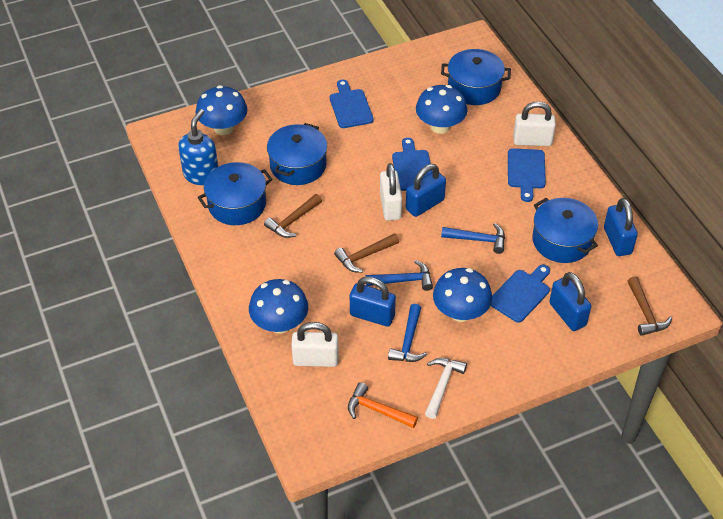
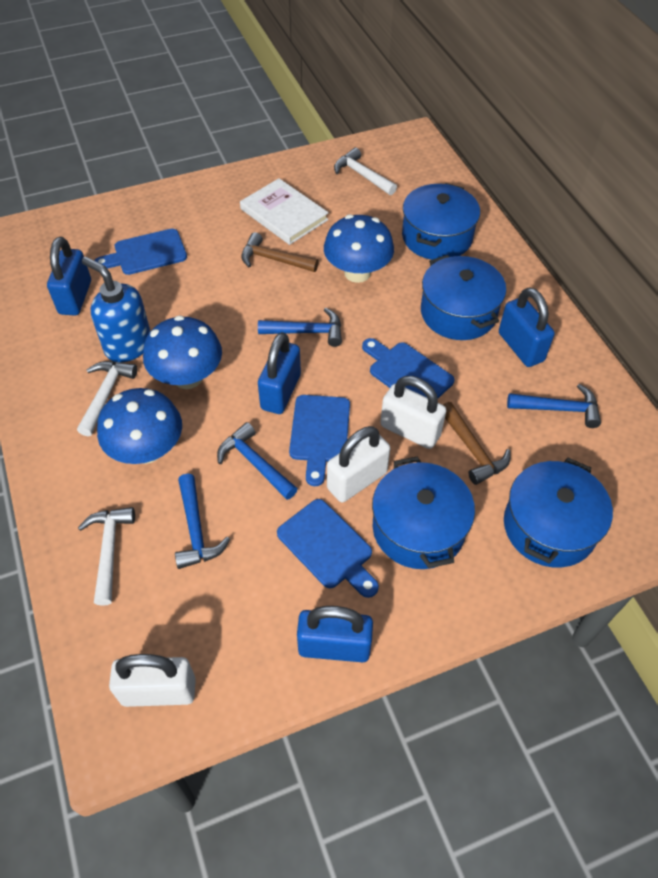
blue hammer: [366,260,433,291] [388,304,427,362] [441,223,505,254] = 3 -> [175,474,230,569] [217,422,298,500] [258,308,342,347] [507,384,601,428] = 4
blue mushroom: [196,85,247,135] [249,279,308,333] [416,85,467,134] [433,268,492,322] = 4 -> [97,388,182,464] [143,315,222,389] [324,214,394,283] = 3
brown hammer: [264,194,322,238] [334,233,399,273] [628,276,672,336] = 3 -> [241,232,319,272] [443,402,511,485] = 2
orange hammer: [348,382,418,428] = 1 -> none = 0
white book: none = 0 -> [240,178,329,245] = 1
white hammer: [425,358,467,419] = 1 -> [77,361,137,436] [78,507,135,606] [334,148,397,195] = 3

